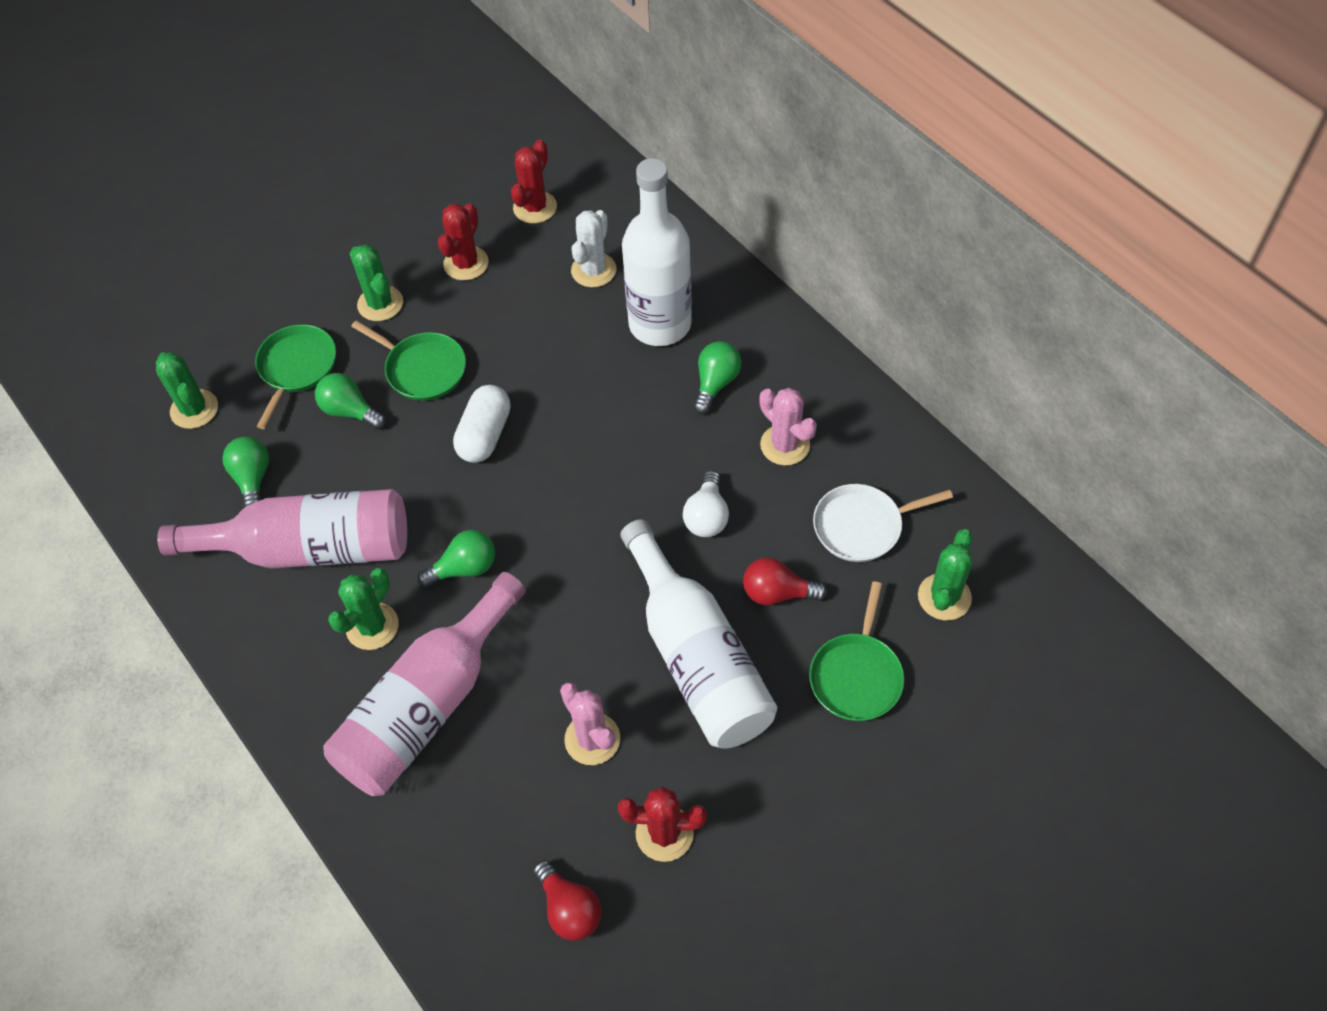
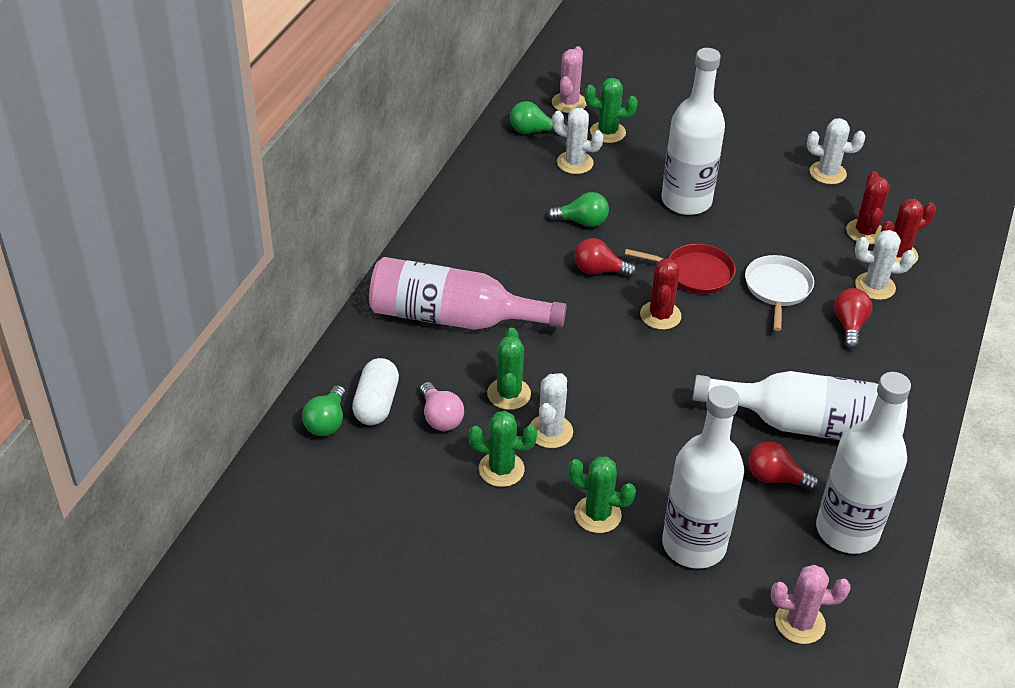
green light bulb: [222,437,269,508] [315,373,386,430] [417,530,495,588] [693,341,741,414] = 4 -> [302,385,346,436] [510,101,565,134] [547,192,609,227] = 3
green pan: [255,324,336,429] [351,320,466,401] [809,581,904,721] = 3 -> none = 0
pink bottle: [157,489,407,568] [323,572,526,796] = 2 -> [369,257,566,330] = 1
pink light bulb: none = 0 -> [420,382,464,431] = 1
red light bulb: [533,860,602,941] [743,557,827,605] = 2 -> [574,238,636,277] [748,441,819,491] [834,288,872,349] = 3
red pan: none = 0 -> [625,244,735,294] = 1
white bottle: [620,519,777,749] [622,158,692,346] = 2 -> [661,48,725,215] [662,385,744,569] [693,371,908,440] [816,372,911,554] = 4
white cactus: [571,210,616,287] = 1 -> [529,373,573,448] [552,108,603,174] [807,118,865,185] [855,230,915,300] = 4
white light bulb: [683,471,729,537] = 1 -> none = 0

